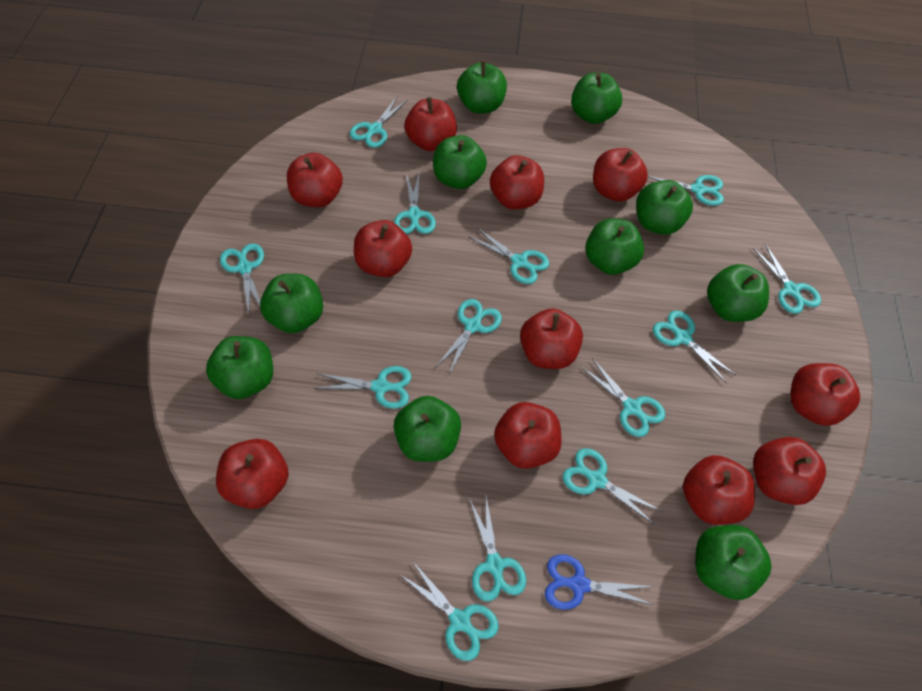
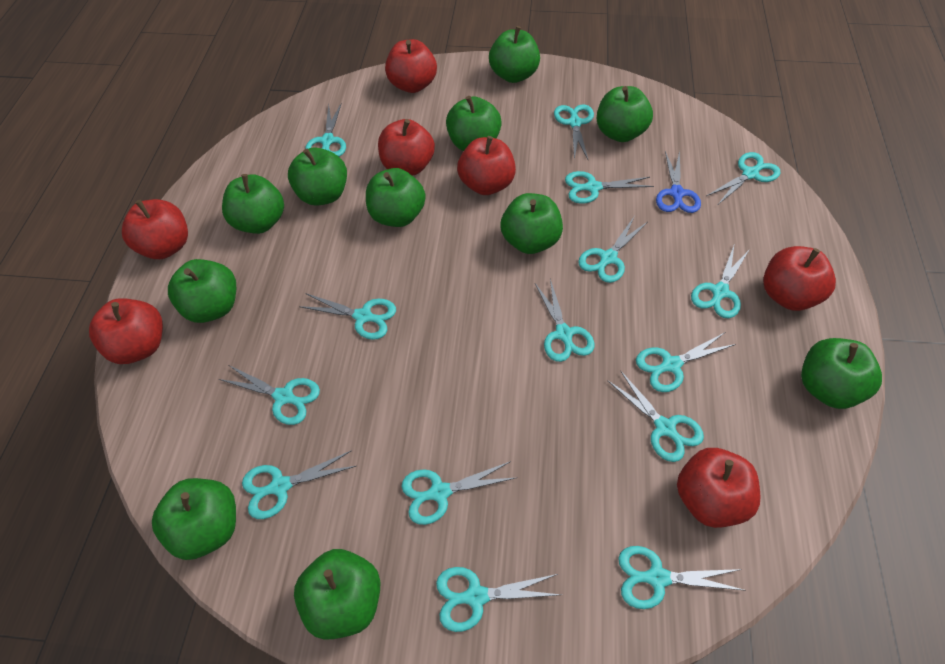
green apple: [206,336,273,399] [260,274,323,333] [393,396,461,462] [433,135,487,189] [457,60,507,114] [571,73,622,124] [585,218,644,275] [636,180,693,235] [695,525,772,600] [707,264,769,322] = 10 -> [152,478,236,560] [168,259,236,323] [222,174,284,234] [288,147,347,206] [294,549,381,640] [366,168,425,227] [446,96,502,151] [489,26,540,83] [501,193,563,254] [597,86,653,142] [801,338,882,409] = 11
red apple: [216,439,289,509] [287,153,343,207] [354,220,412,277] [405,97,457,151] [490,155,544,210] [494,402,562,469] [520,309,583,369] [593,148,648,202] [683,455,755,525] [753,437,826,505] [791,363,860,426] = 11 -> [89,298,163,364] [122,199,188,259] [378,119,435,176] [385,39,437,93] [457,136,516,195] [677,448,760,528] [763,246,836,311] = 7
turquoise scissors: [220,244,264,314] [314,366,412,409] [349,97,408,148] [394,174,436,234] [399,562,499,661] [435,299,502,374] [469,228,549,284] [469,497,526,602] [562,448,663,525] [581,358,665,437] [644,175,724,206] [653,310,736,383] [753,244,821,314] = 13 -> [219,365,320,425] [242,450,356,519] [299,293,396,340] [305,103,346,157] [401,461,515,525] [436,567,561,632] [535,279,595,362] [554,104,594,159] [565,171,654,204] [578,216,648,283] [607,370,704,462] [618,546,746,609] [636,332,736,392] [691,246,750,318] [706,152,781,204] = 15

